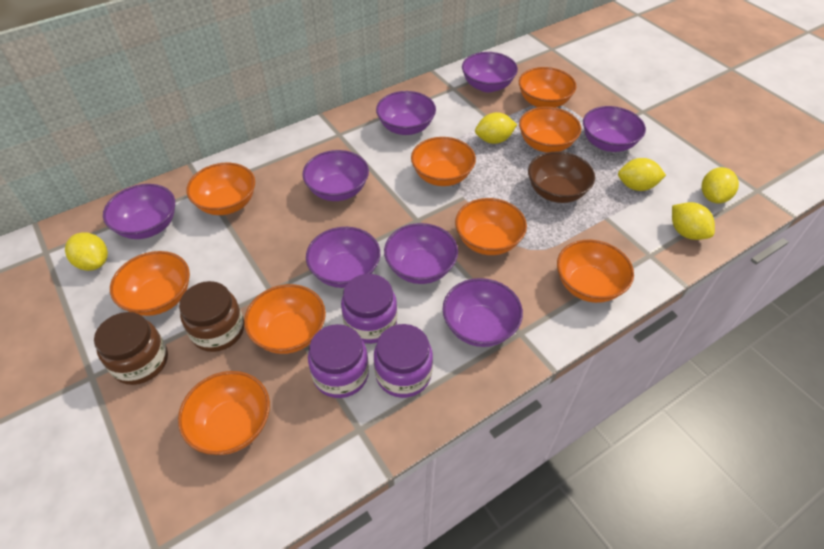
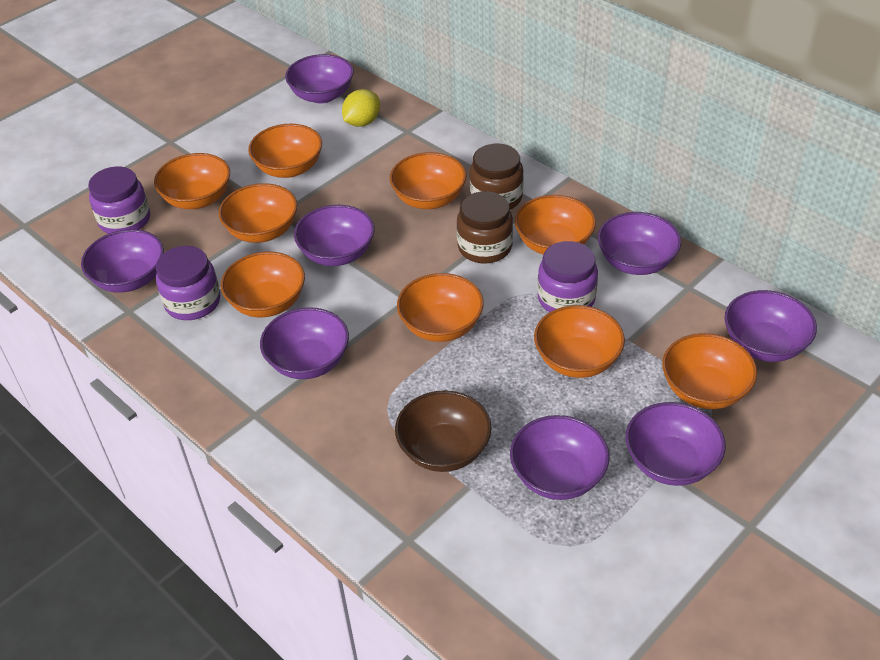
yellow lemon: [65,232,108,271] [475,112,517,144] [618,158,666,191] [672,202,715,240] [701,167,739,204] = 5 -> [342,89,380,127] = 1

